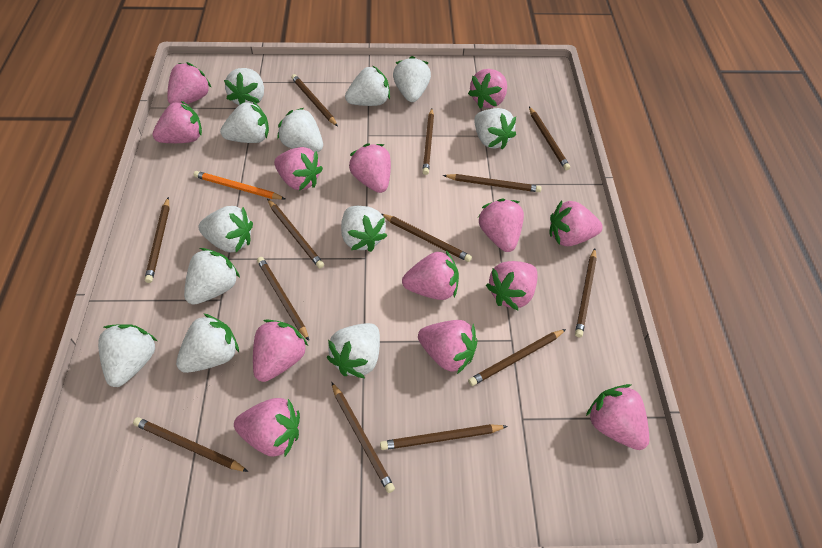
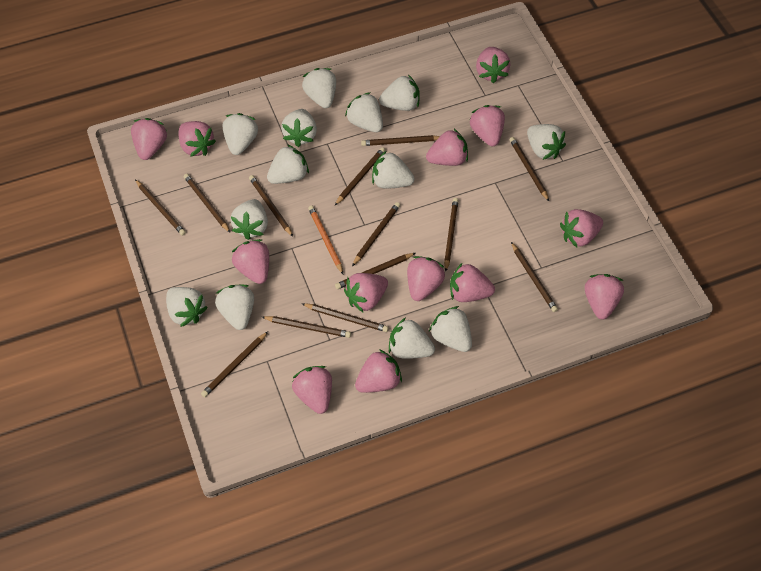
white strawberry: [98,324,157,387] [176,313,239,373] [184,248,240,305] [198,206,253,252] [220,101,269,143] [224,68,264,105] [277,108,323,152] [327,323,380,378] [341,206,387,252] [345,66,390,106] [393,56,431,102] [474,108,516,150] = 12 -> [166,287,208,327] [215,285,254,330] [223,113,258,155] [230,199,268,240] [267,144,309,184] [281,109,317,147] [302,68,336,108] [345,92,383,132] [372,151,414,189] [379,75,420,111] [389,317,435,359] [429,306,472,352] [527,124,566,160] = 13

